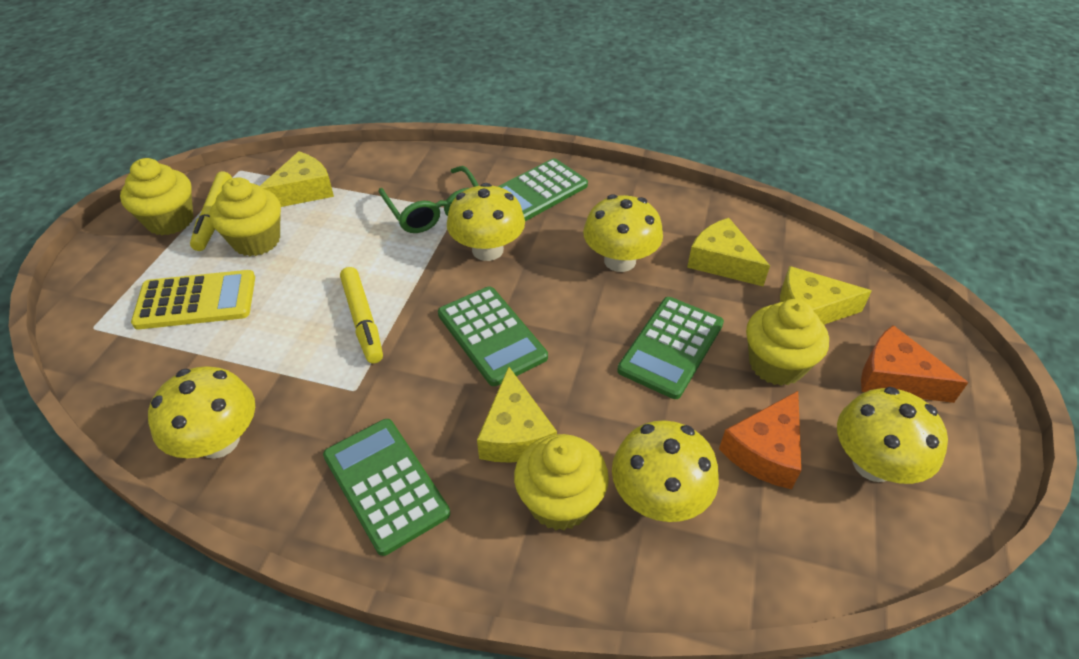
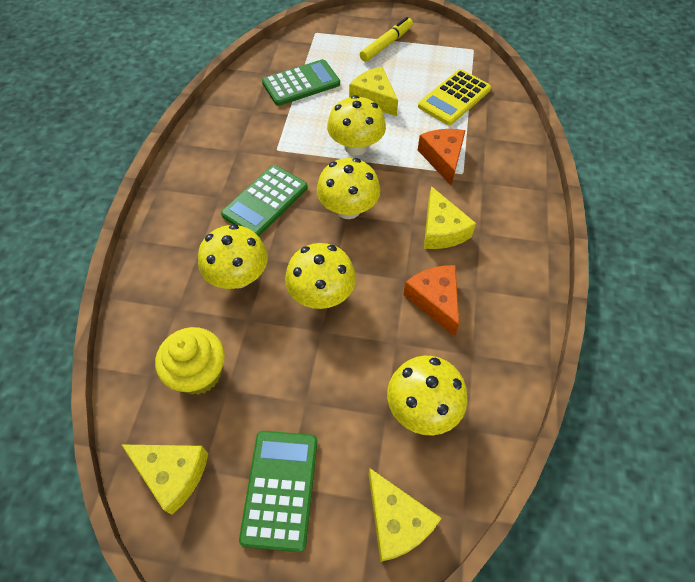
green calculator: [323,419,450,556] [438,287,548,386] [498,158,588,221] [617,297,724,399] = 4 -> [221,165,308,237] [239,431,317,552] [262,59,340,106] = 3
green glasses: [379,166,479,233] = 1 -> none = 0
yellow cupcake: [120,158,194,235] [210,177,281,256] [514,434,609,530] [746,299,829,386] = 4 -> [155,327,225,395] = 1
yellow marker: [190,171,232,251] [340,267,383,363] = 2 -> [360,17,413,62] = 1

